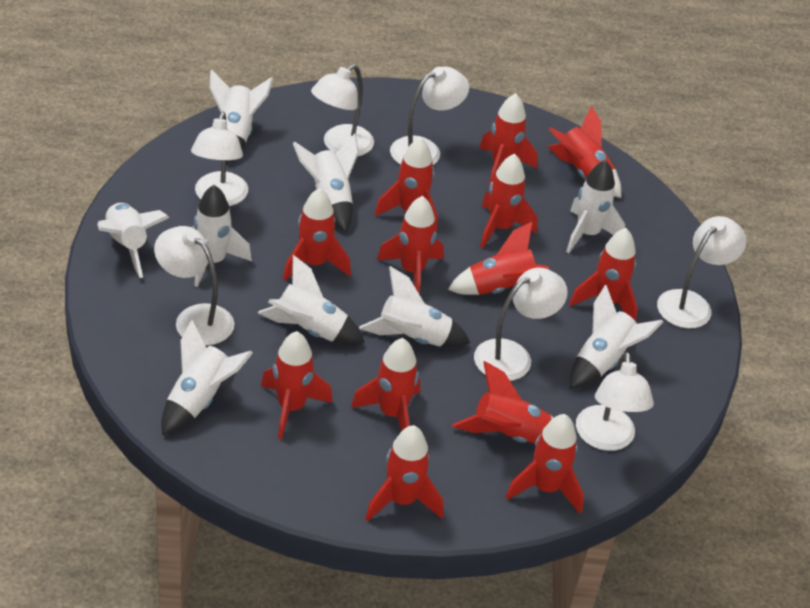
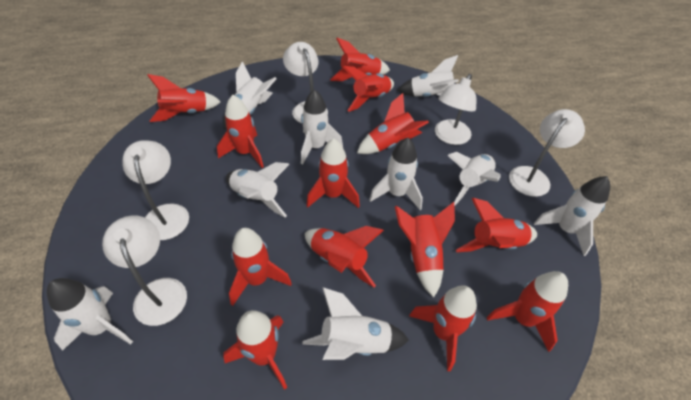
white lamp: [154,226,234,346] [191,112,248,206] [311,64,374,157] [390,67,469,165] [474,268,568,381] [576,352,654,451] [657,216,746,328] = 7 -> [102,215,187,326] [123,140,189,240] [283,42,328,123] [435,74,476,145] [509,109,585,197] = 5

